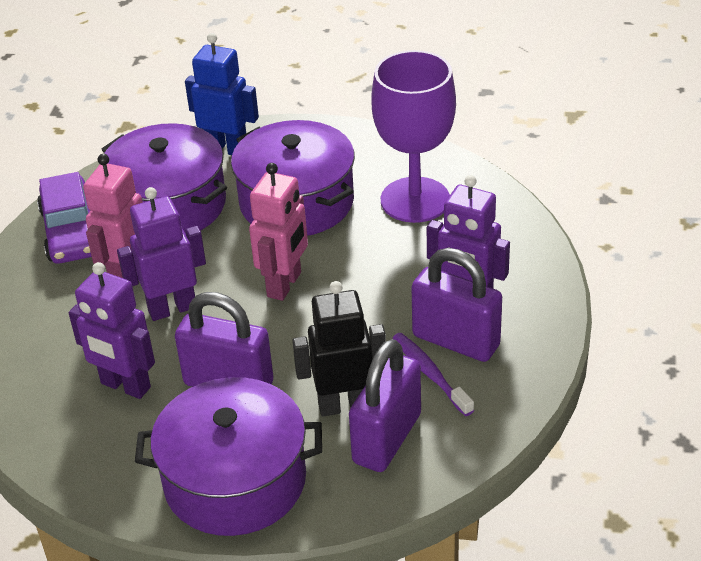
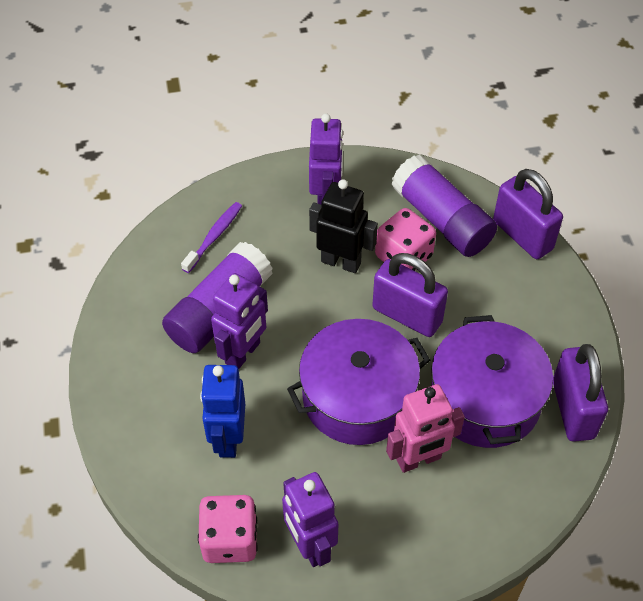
pink dice: none = 0 -> [198,495,258,563] [375,208,436,271] = 2
pink robot: [83,154,143,278] [249,163,308,301] = 2 -> [386,384,465,473] = 1
purple car: [37,172,92,264] = 1 -> none = 0
purple glue stick: none = 0 -> [162,242,273,353] [391,155,497,257] = 2
purple goblet: [371,50,456,223] = 1 -> none = 0
purple pot: [101,123,227,234] [135,377,322,536] [231,120,355,236] = 3 -> [287,319,430,445] [431,315,553,448] = 2

